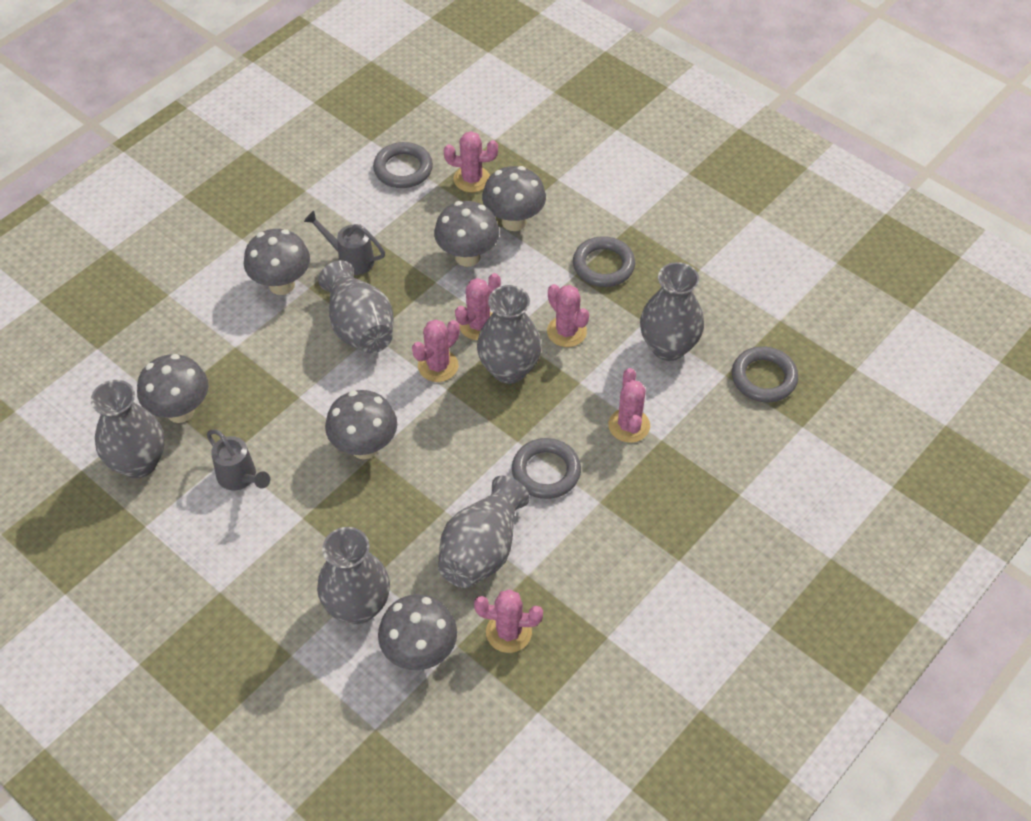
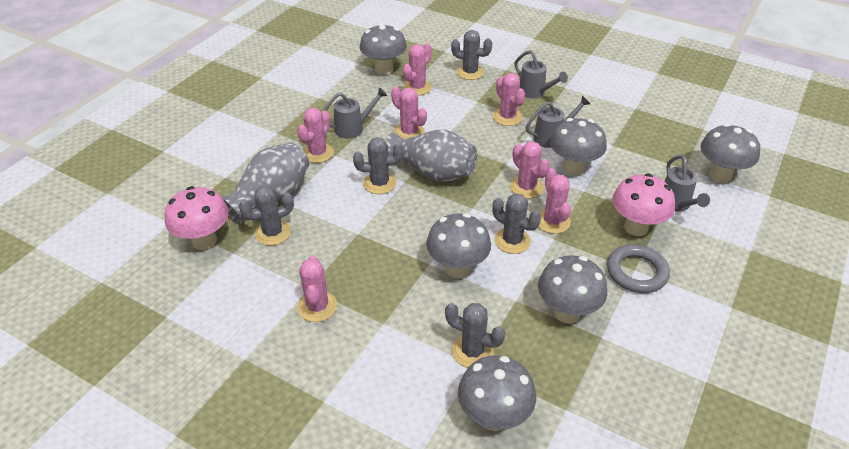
grey cactus: none = 0 -> [239,186,294,246] [353,137,403,194] [445,303,505,368] [451,30,492,80] [492,193,541,254] = 5
grey ring: [373,142,433,188] [512,438,581,499] [573,236,635,287] [732,346,798,402] = 4 -> [607,244,670,293] = 1
grey vase: [91,380,165,478] [317,527,390,624] [319,260,394,353] [438,476,530,588] [477,285,542,384] [640,262,704,361] = 6 -> [222,142,309,224] [386,130,477,182] = 2
grey watering can: [207,429,270,490] [304,211,385,275] = 2 -> [323,87,387,139] [514,50,568,98] [526,96,590,148] [664,155,710,212] = 4
pink cactus: [412,319,460,382] [444,131,498,192] [455,273,501,340] [474,589,543,653] [547,284,589,347] [608,368,650,443] = 6 -> [297,108,334,163] [297,256,337,322] [391,87,427,139] [403,43,432,95] [493,73,525,126] [510,141,550,199] [538,168,571,234] = 7
pink mushroom: none = 0 -> [164,186,229,250] [612,174,675,236] = 2

